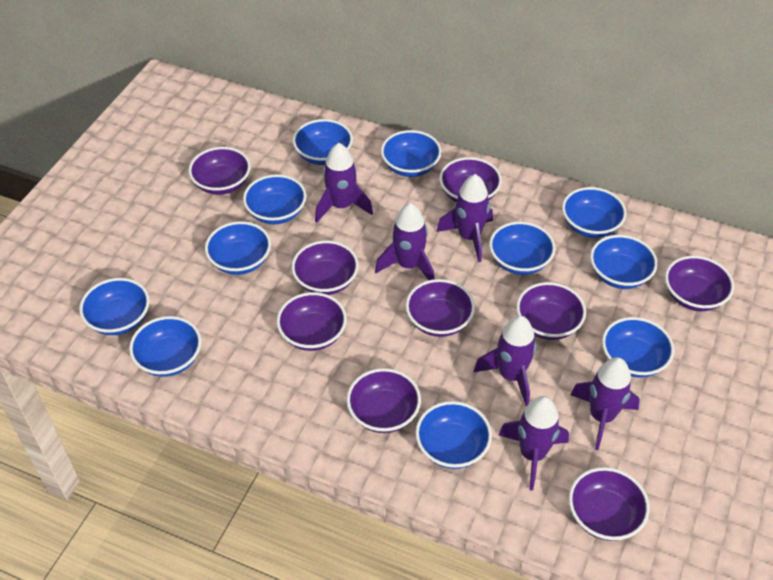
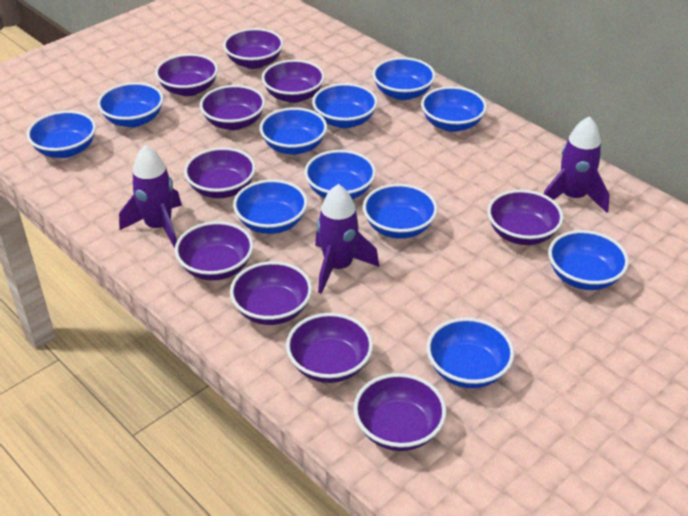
purple bowl: [188,147,251,195] [277,292,347,351] [291,240,359,295] [346,368,421,433] [405,279,475,337] [439,157,502,202] [516,282,586,340] [569,467,650,541] [665,256,734,311] = 9 -> [155,53,218,96] [175,221,253,280] [184,147,256,198] [199,85,265,130] [223,28,284,69] [230,261,312,325] [262,59,325,103] [286,313,373,383] [353,373,447,451] [487,189,564,245] = 10
purple rocket: [315,143,373,223] [375,203,435,280] [436,174,493,262] [474,315,537,406] [498,396,569,491] [570,357,640,450] = 6 -> [119,145,182,248] [315,184,379,294] [544,116,610,213] = 3

